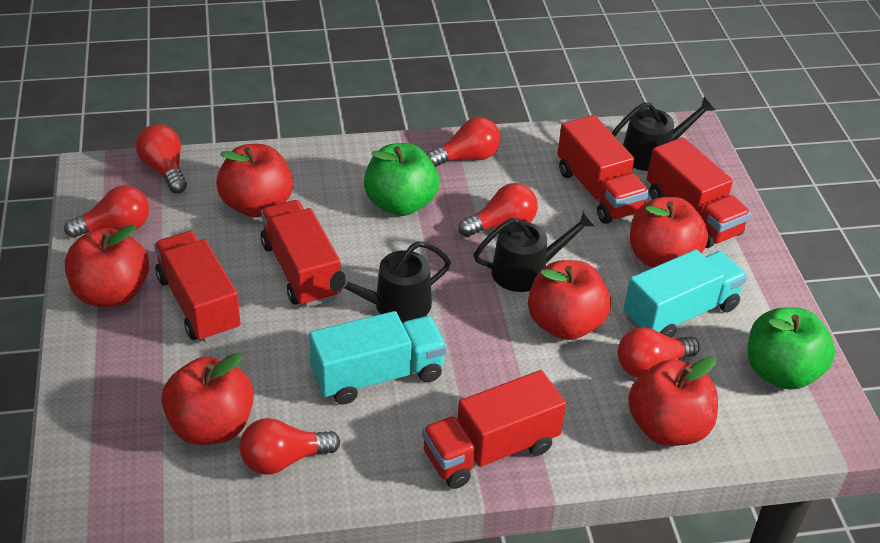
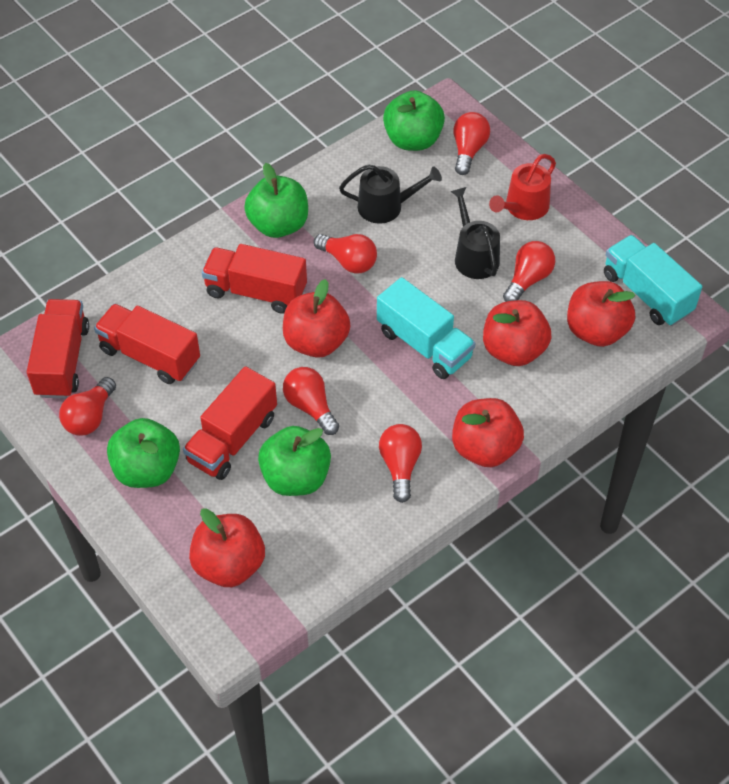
black watering can: [330,241,451,323] [473,210,596,292] [612,97,715,171] = 3 -> [339,164,442,224] [450,187,500,279] = 2
green apple: [364,143,439,216] [748,307,835,390] = 2 -> [107,418,180,488] [244,163,308,238] [258,426,331,496] [383,90,445,151] = 4
red apple: [65,225,149,307] [161,353,254,445] [216,144,293,217] [528,260,611,340] [628,357,718,446] [630,197,708,268] = 6 -> [189,508,265,587] [283,279,350,358] [452,398,524,467] [483,300,551,366] [567,281,635,347] = 5
red truck: [154,231,241,342] [261,200,341,307] [422,370,566,489] [557,115,649,224] [647,137,751,248] = 5 -> [27,299,89,399] [94,304,200,384] [183,366,277,480] [202,244,307,314] = 4
red watering can: none = 0 -> [489,154,556,220] = 1

